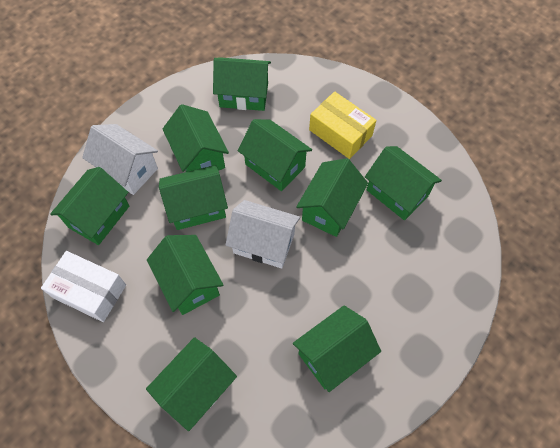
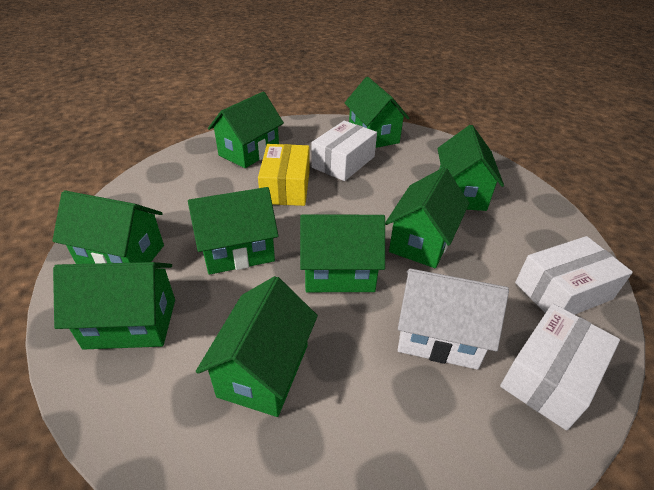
green house: [50,167,129,245] [146,337,237,431] [147,235,224,315] [159,165,228,230] [163,104,229,172] [213,57,271,111] [238,119,312,191] [293,305,381,392] [296,158,368,237] [365,146,442,221] = 10 -> [52,190,164,264] [53,262,175,350] [188,187,278,275] [196,276,318,417] [208,92,284,168] [300,214,385,292] [345,77,410,148] [385,167,469,268] [437,125,504,211] = 9
white box: [41,251,126,322] = 1 -> [311,121,377,181] [500,304,620,430] [515,236,633,315] = 3
white house: [82,124,158,195] [225,200,300,269] = 2 -> [398,268,509,370] = 1

